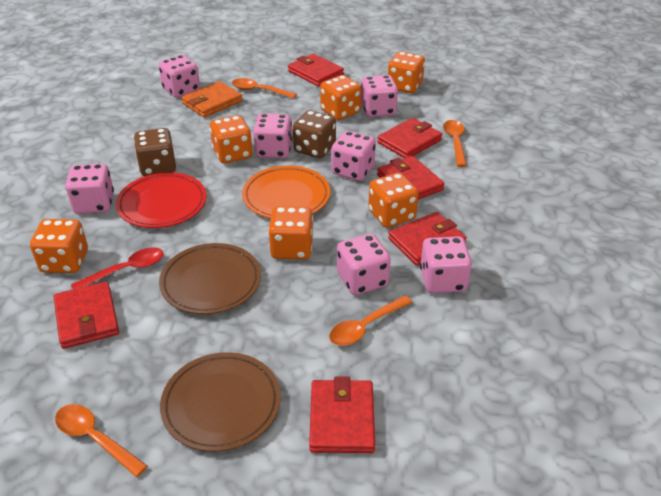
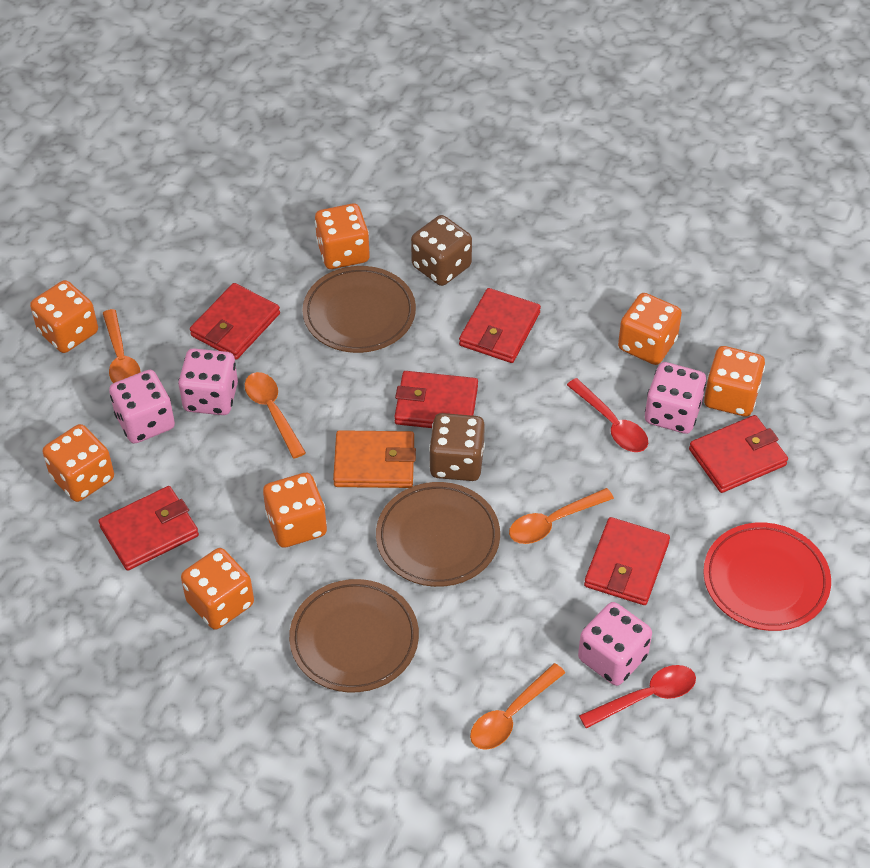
brown plate: [159,243,261,314] [160,352,281,452] = 2 -> [289,579,419,692] [302,266,416,353] [376,482,500,587] = 3
orange dice: [30,219,88,273] [210,115,252,164] [268,206,313,260] [320,75,362,120] [368,173,419,228] [388,51,425,93] = 6 -> [30,280,98,353] [43,424,114,502] [181,548,254,630] [263,473,327,548] [315,203,370,269] [618,293,682,365] [704,346,765,417] = 7
orange plate: [242,166,330,219] = 1 -> none = 0
pink dice: [66,163,114,214] [158,55,200,98] [253,113,292,158] [331,131,376,181] [337,234,391,295] [361,75,398,117] [420,236,472,293] = 7 -> [109,370,175,444] [178,348,238,415] [578,602,652,686] [645,362,706,434] = 4
red spoon: [71,247,164,289] = 1 -> [567,378,648,452] [579,665,696,729] = 2

